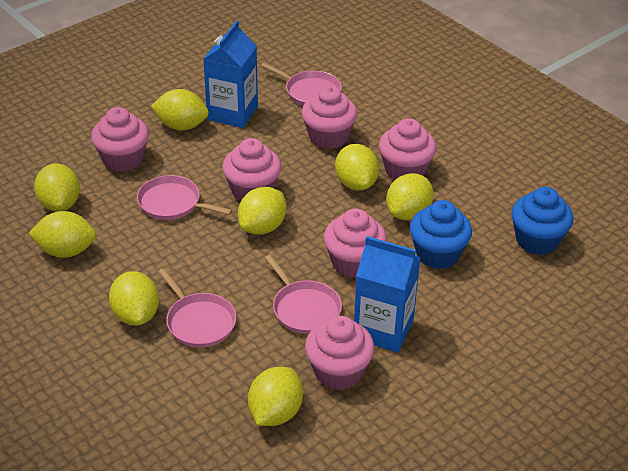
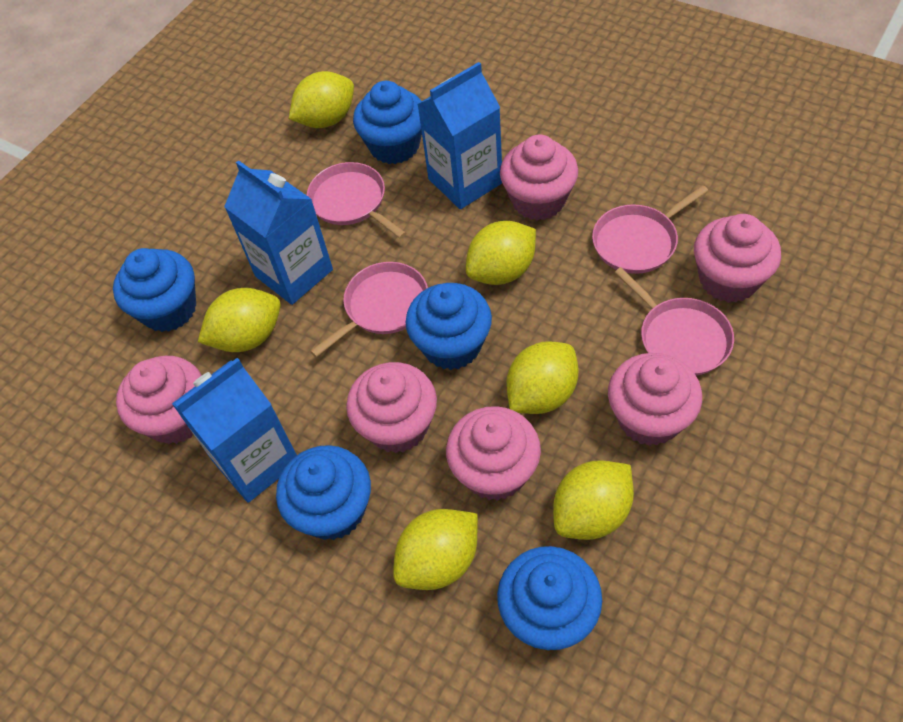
blue carton: [203,20,258,128] [354,236,421,353] = 2 -> [172,358,297,503] [224,160,333,305] [417,62,502,209] = 3
blue cupcake: [410,200,472,269] [511,187,573,255] = 2 -> [113,248,196,332] [276,445,371,540] [353,81,422,164] [406,283,492,370] [497,546,602,650] = 5
yellow lemon: [28,211,96,258] [34,163,80,212] [109,271,159,326] [151,89,209,131] [238,187,286,235] [248,367,303,426] [335,144,379,191] [386,173,434,220] = 8 -> [198,288,281,352] [289,71,354,128] [393,509,478,590] [466,221,536,285] [506,341,578,414] [553,460,634,540] = 6

